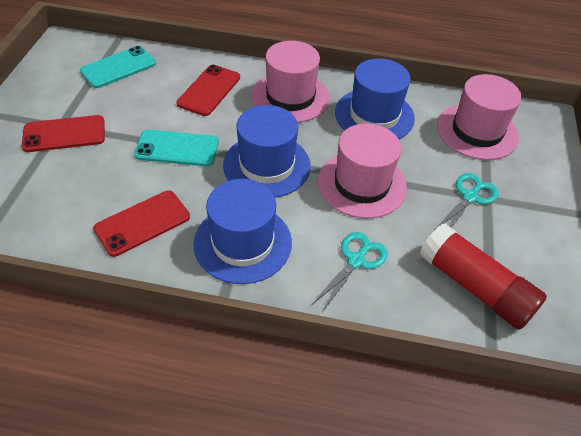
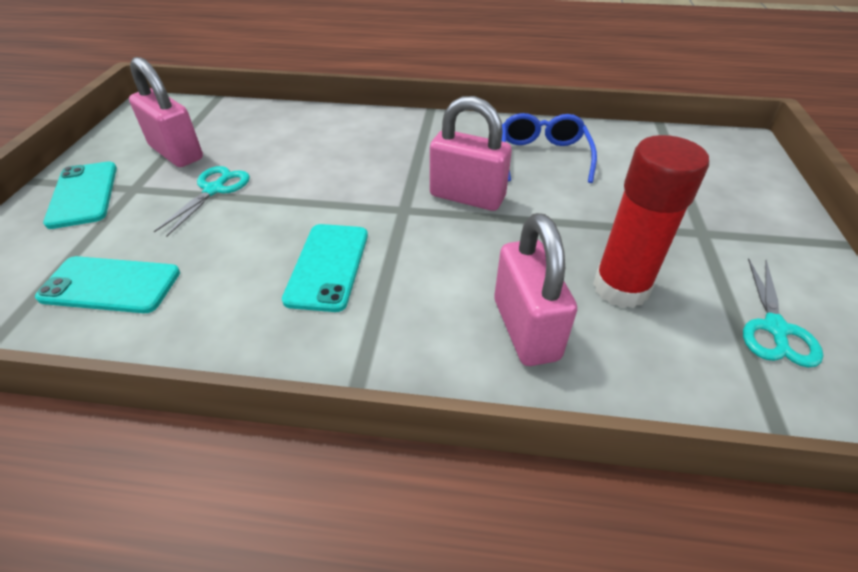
blue glasses: none = 0 -> [502,113,597,183] = 1
blue hat: [193,179,292,284] [223,105,311,198] [335,58,415,139] = 3 -> none = 0
pink hat: [252,41,330,123] [318,123,407,219] [437,74,522,160] = 3 -> none = 0
pink padlock: none = 0 -> [129,57,203,167] [430,96,512,211] [494,213,577,366] = 3
red phone: [22,115,105,152] [93,190,190,257] [176,65,240,116] = 3 -> none = 0
turquoise phone: [80,46,156,88] [134,129,219,166] = 2 -> [35,256,180,313] [43,161,117,229] [282,224,368,312] = 3

